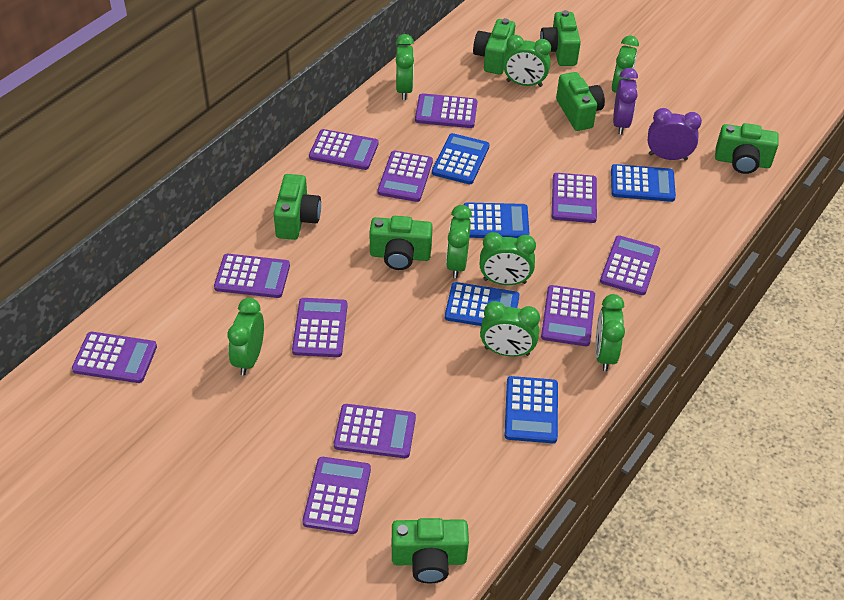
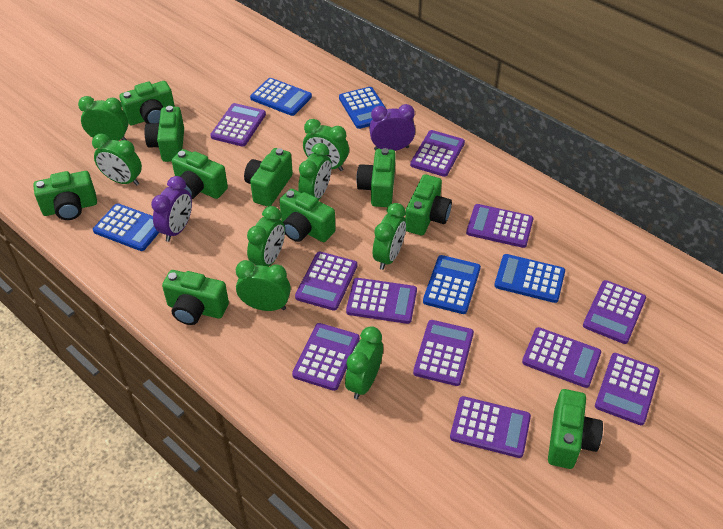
green camera: [274,174,321,240] [370,216,433,270] [392,518,469,583] [473,18,515,75] [540,10,581,66] [556,72,605,131] [715,123,779,174] = 7 -> [33,171,97,220] [119,81,175,125] [144,106,184,162] [162,270,229,325] [172,149,228,199] [244,148,293,207] [279,189,335,242] [356,148,396,207] [405,174,452,235] [548,389,603,469] = 10

